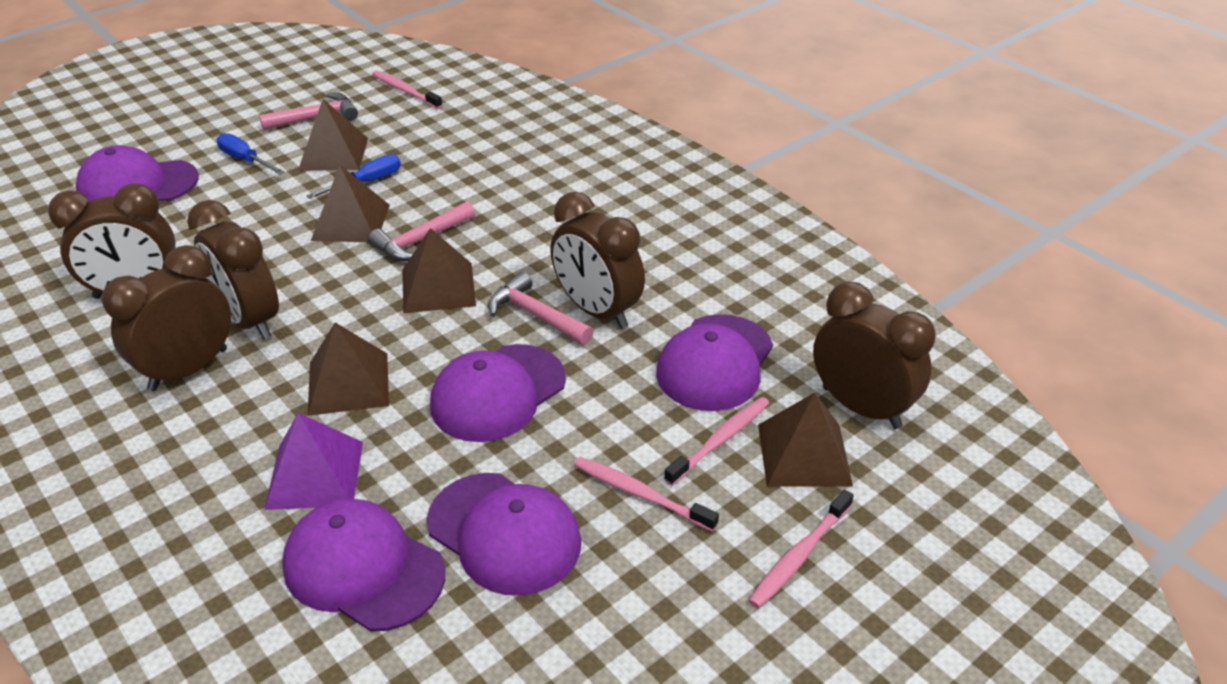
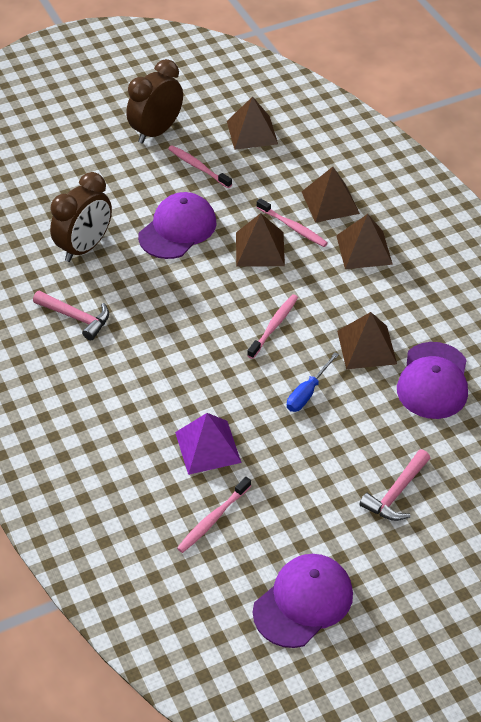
blue screwdriver: [217,133,285,175] [306,154,401,199] = 2 -> [287,352,339,412] = 1
brown clock: [48,183,176,299] [102,245,231,391] [187,200,279,340] [550,192,645,329] [813,281,936,429] = 5 -> [50,172,112,262] [126,59,183,144] = 2
pink hammer: [259,93,358,130] [368,201,475,261] [488,272,594,345] = 3 -> [33,291,109,340] [359,449,430,521] = 2
purple cap: [76,145,199,202] [282,498,445,632] [427,473,581,595] [430,344,566,442] [656,314,773,411] = 5 -> [138,192,216,259] [253,554,353,648] [397,342,468,419] = 3

